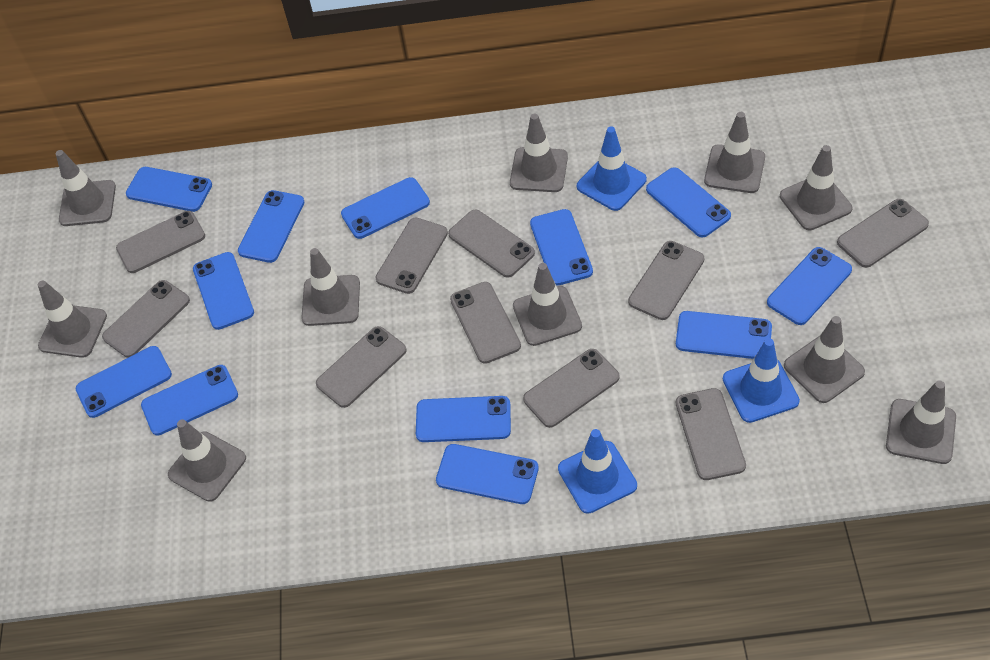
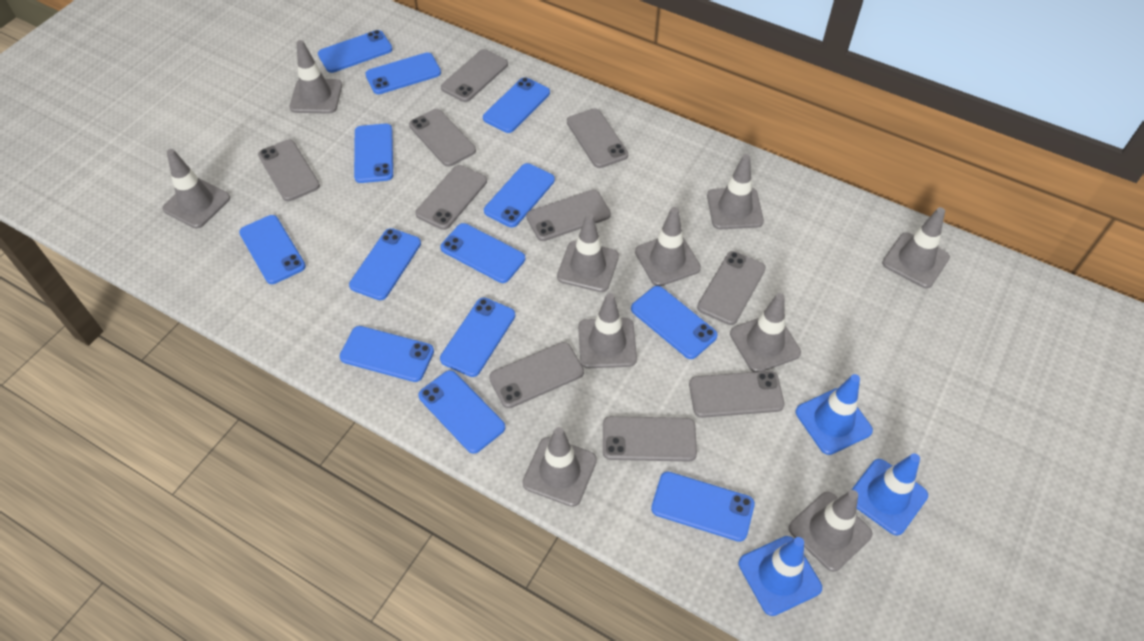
blue phone: [76,346,172,418] [126,167,212,212] [141,365,238,436] [193,252,254,330] [238,190,304,263] [341,177,430,239] [416,396,511,442] [436,444,539,504] [530,209,593,286] [646,167,731,237] [676,311,772,359] [767,247,852,325] = 12 -> [239,215,306,284] [318,30,392,73] [340,326,434,382] [349,228,421,300] [354,124,393,183] [365,52,441,94] [418,370,505,454] [440,223,525,283] [440,298,515,377] [483,77,550,133] [484,163,555,227] [631,286,718,359] [651,472,755,542] = 13

